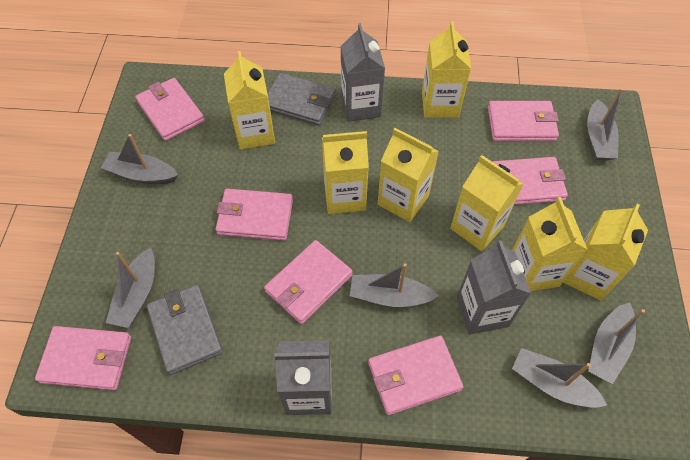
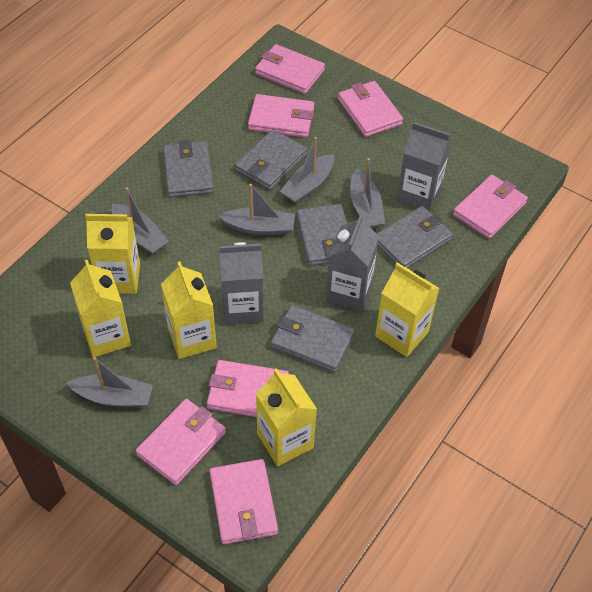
grey boat: [101,134,178,184] [106,247,155,328] [350,263,438,307] [512,348,607,408] [587,88,623,161] [588,302,645,384] = 6 -> [67,357,153,407] [111,187,169,254] [219,184,295,235] [280,137,334,204] [350,158,385,228] = 5
grey wallet: [147,285,223,375] [267,73,336,125] = 2 -> [163,140,214,198] [235,129,307,190] [271,305,355,372] [296,204,347,266] [377,206,453,268] = 5
yellow carton: [224,51,275,150] [322,131,369,214] [378,128,439,222] [422,21,471,118] [450,155,523,251] [513,197,588,291] [563,203,648,301] = 7 -> [70,260,131,357] [85,214,140,294] [161,261,217,359] [256,368,317,466] [375,263,439,357] = 5

